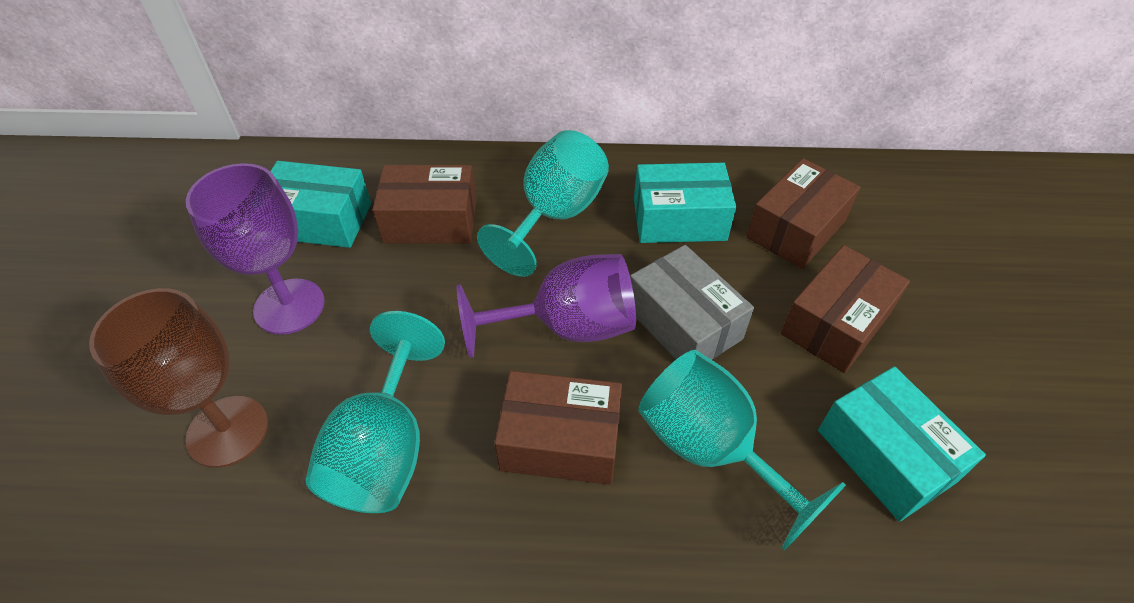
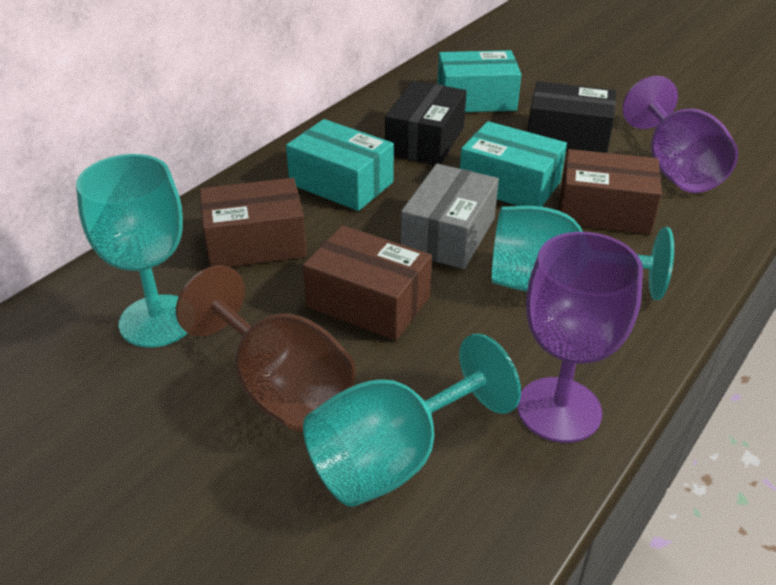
black box: none = 0 -> [385,81,467,165] [527,81,616,153] = 2
brown box: [373,165,476,244] [495,371,622,485] [746,158,860,269] [781,245,910,373] = 4 -> [200,178,307,267] [303,225,432,340] [559,149,662,234] = 3

